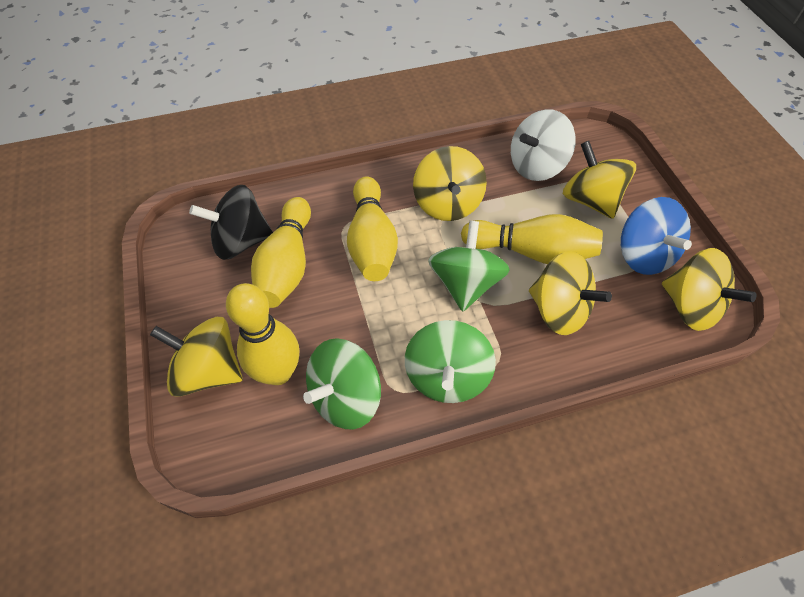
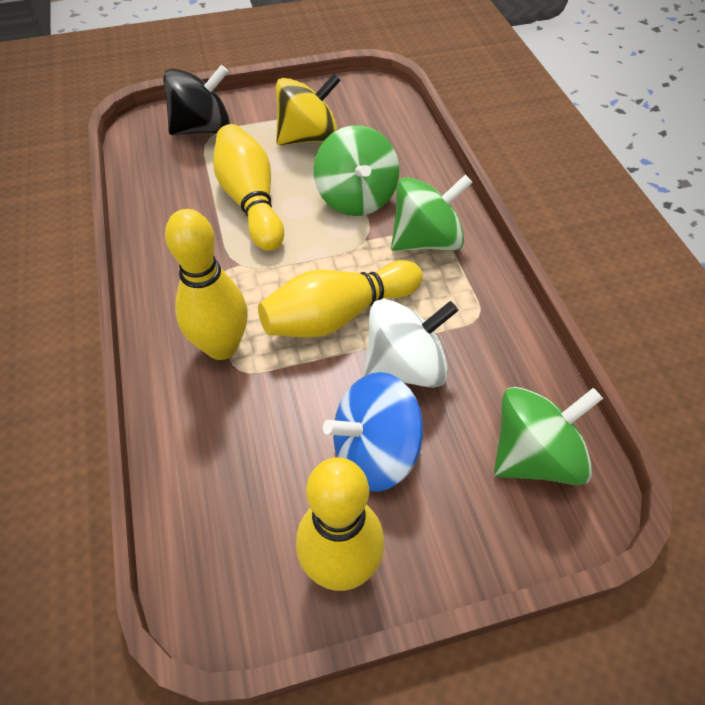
yellow spinning top: [150,317,243,397] [413,146,487,221] [529,251,612,335] [563,141,636,219] [662,248,756,331] = 5 -> [276,73,341,145] = 1

